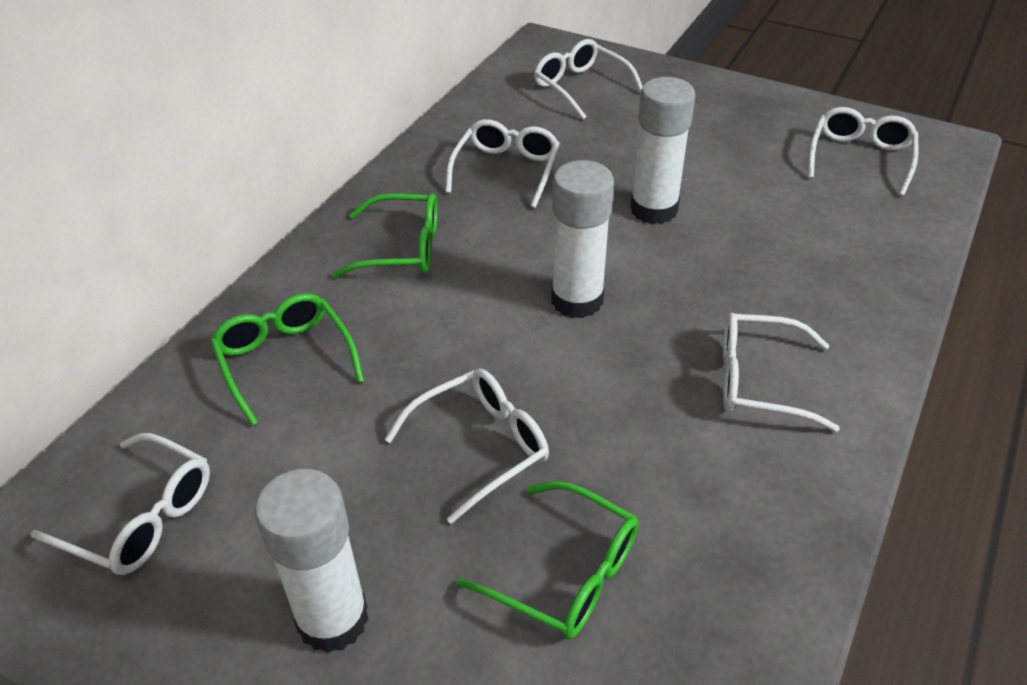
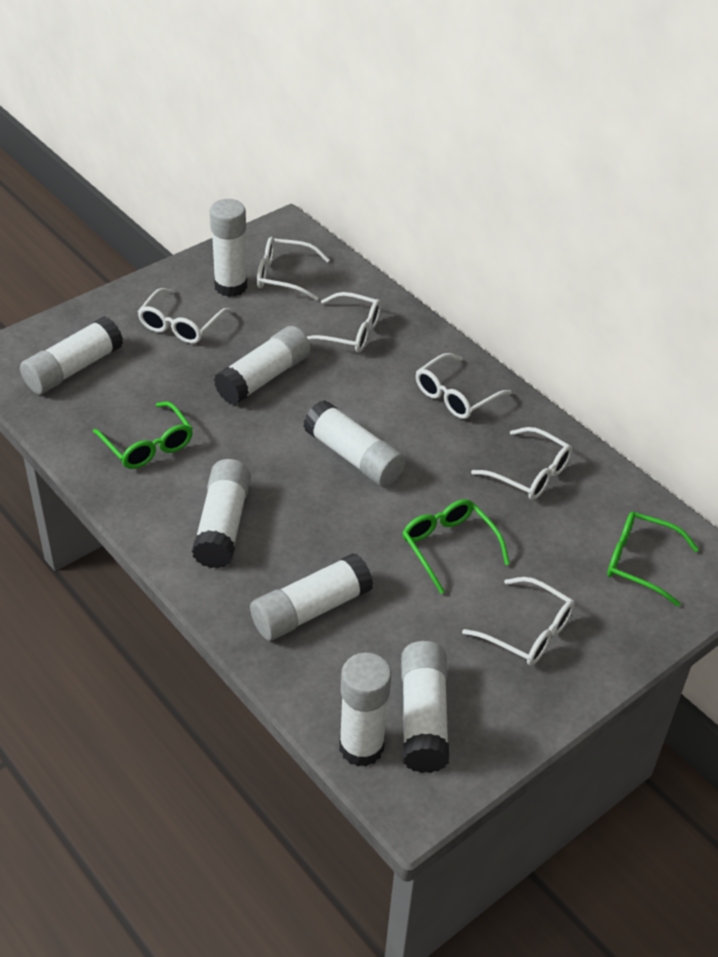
white glue stick: [255,469,369,653] [551,160,614,318] [630,77,696,224] = 3 -> [20,316,123,394] [192,459,251,568] [210,199,247,297] [214,326,310,405] [250,553,373,641] [303,400,406,487] [339,653,391,767] [401,641,449,773] = 8

